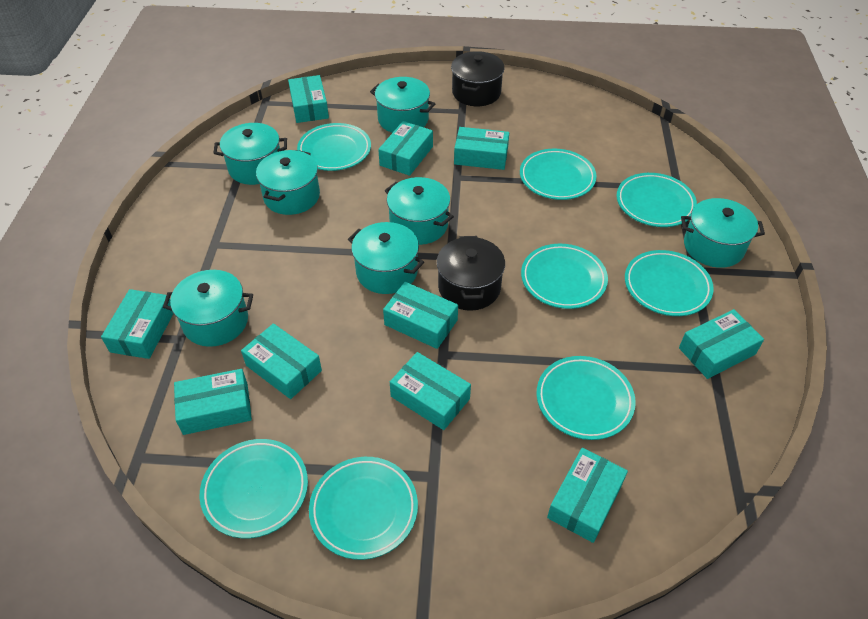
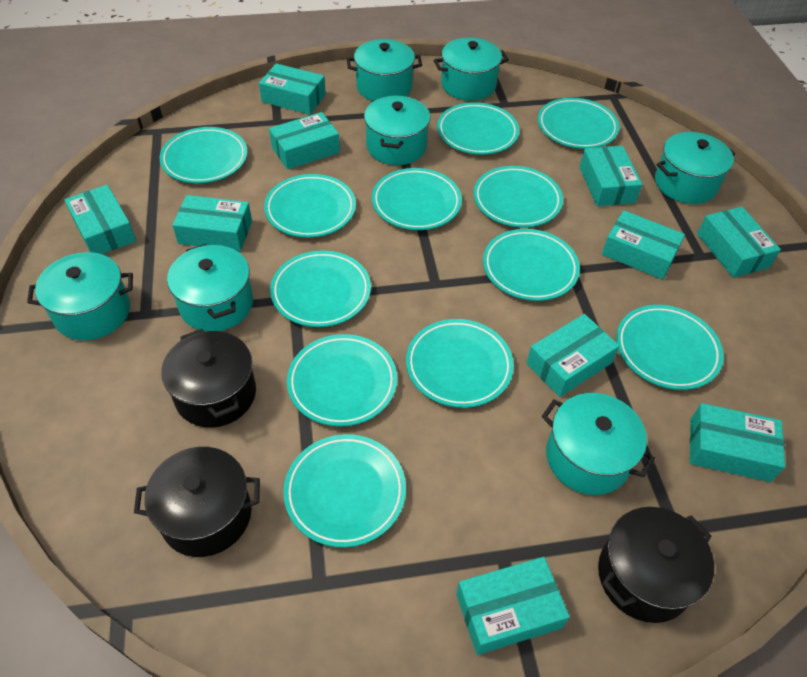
black pot: [437,236,505,311] [451,51,505,106] = 2 -> [134,447,260,557] [161,329,256,428] [598,507,714,623] = 3
turquoise plate: [199,439,308,538] [297,123,371,171] [309,457,418,560] [520,149,597,200] [521,244,608,309] [537,356,636,440] [617,173,697,227] [625,250,714,316] = 8 -> [160,127,248,183] [264,174,356,238] [270,250,371,327] [284,434,406,548] [287,334,397,427] [372,168,462,230] [406,319,514,408] [437,102,519,155] [473,166,563,228] [483,229,580,301] [538,98,619,149] [616,305,724,390] = 12

